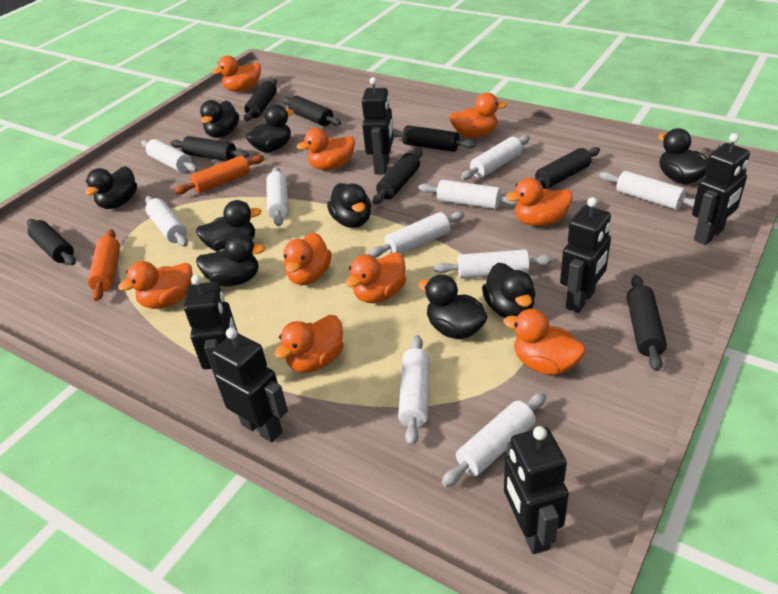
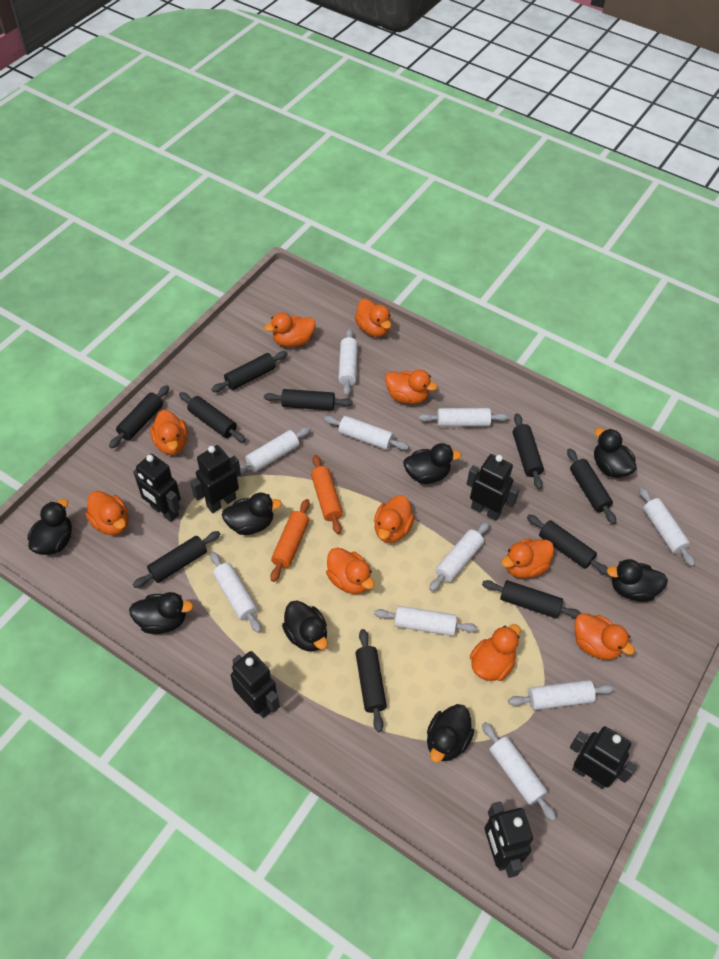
black duck: [85,166,137,209] [196,200,261,251] [196,234,265,286] [200,100,239,138] [245,104,294,153] [327,183,371,228] [418,274,488,339] [482,263,535,318] [658,128,708,184] = 9 -> [28,499,72,555] [129,592,193,634] [222,493,282,535] [282,600,328,652] [403,443,462,484] [427,704,474,763] [594,428,637,478] [607,559,668,602] = 8
black rolling pin: [27,219,76,265] [170,136,249,161] [244,79,277,121] [282,96,341,126] [373,149,422,205] [393,125,476,152] [535,147,600,189] [627,275,667,371] = 8 -> [109,385,169,449] [133,531,220,588] [179,392,246,442] [211,351,288,392] [264,389,353,411] [356,629,387,732] [482,580,581,618] [513,413,544,489] [527,514,608,575] [567,448,616,524] = 10
orange duck: [118,261,192,309] [212,56,261,92] [274,315,343,373] [283,232,331,285] [296,128,355,170] [345,252,406,303] [449,93,507,138] [503,309,586,375] [505,178,572,226] = 9 -> [86,491,129,535] [150,410,188,455] [264,312,315,347] [326,547,374,594] [355,299,391,337] [374,495,415,543] [385,370,437,404] [470,624,521,681] [501,538,554,578] [575,613,635,660] = 10

